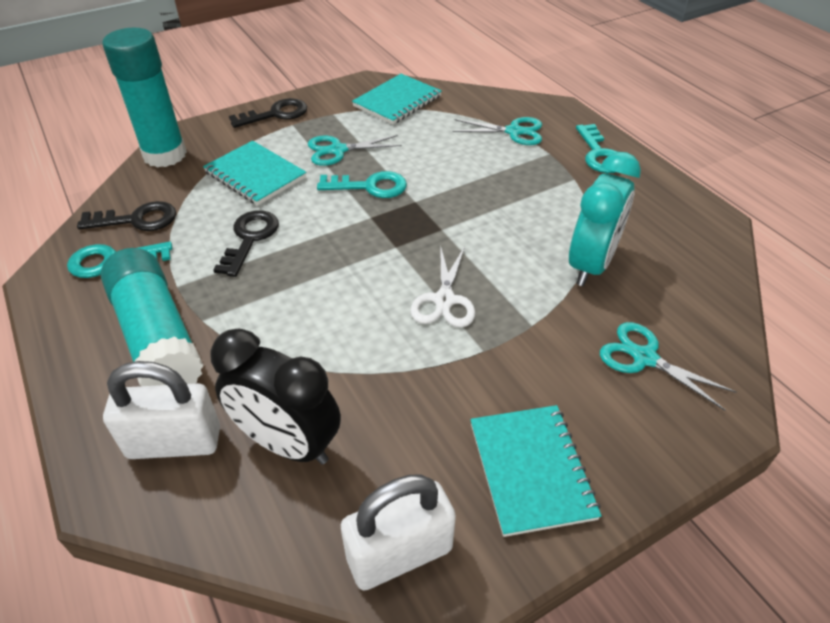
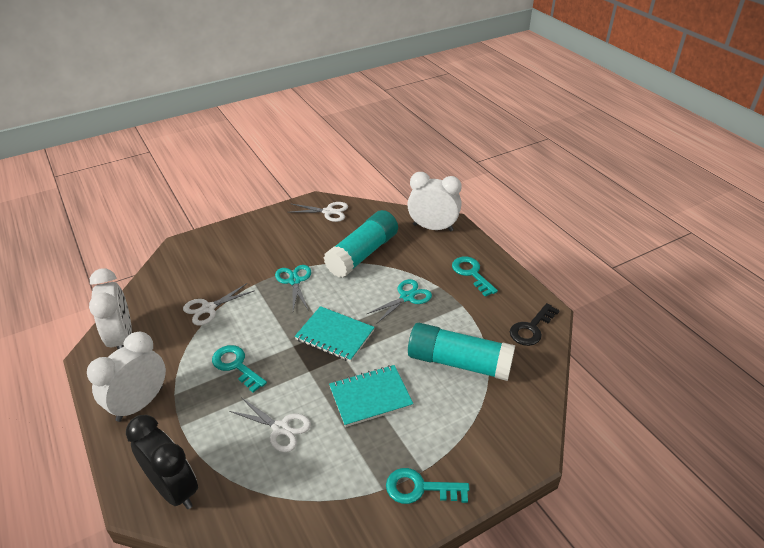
black key: [77,201,176,231] [213,210,279,277] [229,98,307,128] = 3 -> [510,303,560,346] = 1
turquoise clock: [569,152,641,286] = 1 -> none = 0
turquoise notebook: [203,141,306,205] [352,74,442,124] [470,405,602,537] = 3 -> [295,306,375,362] [329,365,413,427] = 2
turquoise scissors: [308,135,402,166] [453,117,542,145] [600,322,736,411] = 3 -> [275,265,311,311] [367,279,432,323] = 2
white clock: none = 0 -> [87,332,166,422] [89,268,132,349] [407,172,462,231] = 3
white padlock: [103,361,220,459] [341,474,456,590] = 2 -> none = 0
white scissors: [410,245,475,328] = 1 -> [183,283,255,325] [229,397,311,452] [290,202,348,222] = 3

